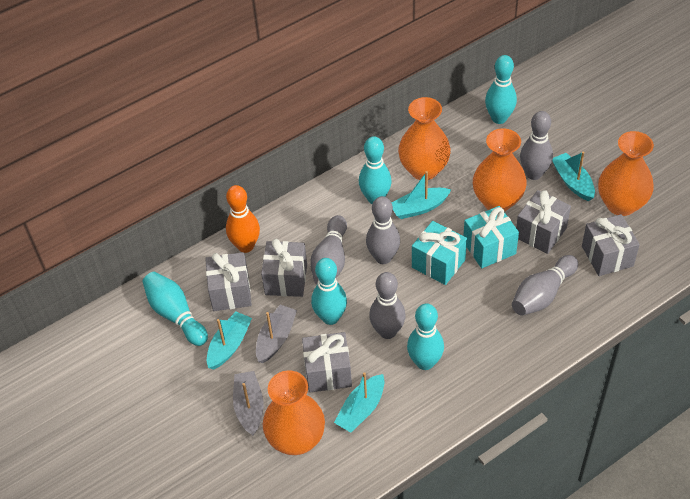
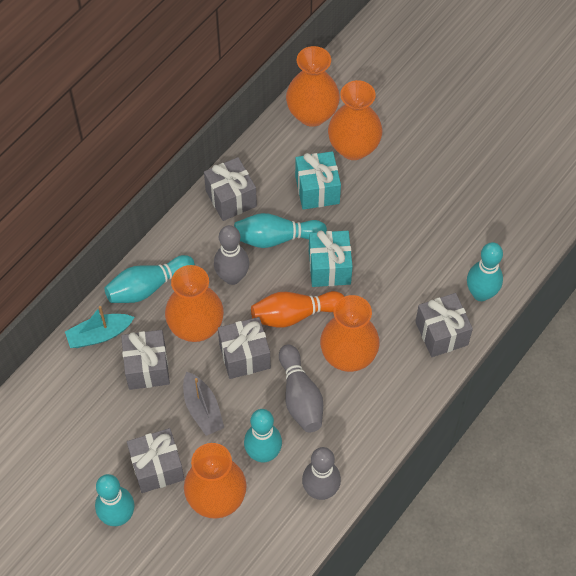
grey boat: [233,371,264,435] [256,305,297,363] = 2 -> [183,372,224,436] = 1
grey bowling pin: [310,215,347,285] [366,196,400,264] [369,272,406,339] [512,255,578,315] [520,111,553,180] = 5 -> [214,225,249,285] [279,345,323,432] [302,447,341,500] = 3
orange vase: [263,370,325,455] [398,97,451,180] [473,128,527,211] [598,131,654,216] = 4 -> [165,265,224,342] [184,443,247,519] [286,46,340,127] [320,295,380,372] [328,80,382,160] = 5
turquoise boat: [207,312,252,369] [334,372,384,433] [392,171,451,219] [552,151,595,201] = 4 -> [65,306,134,348] = 1

